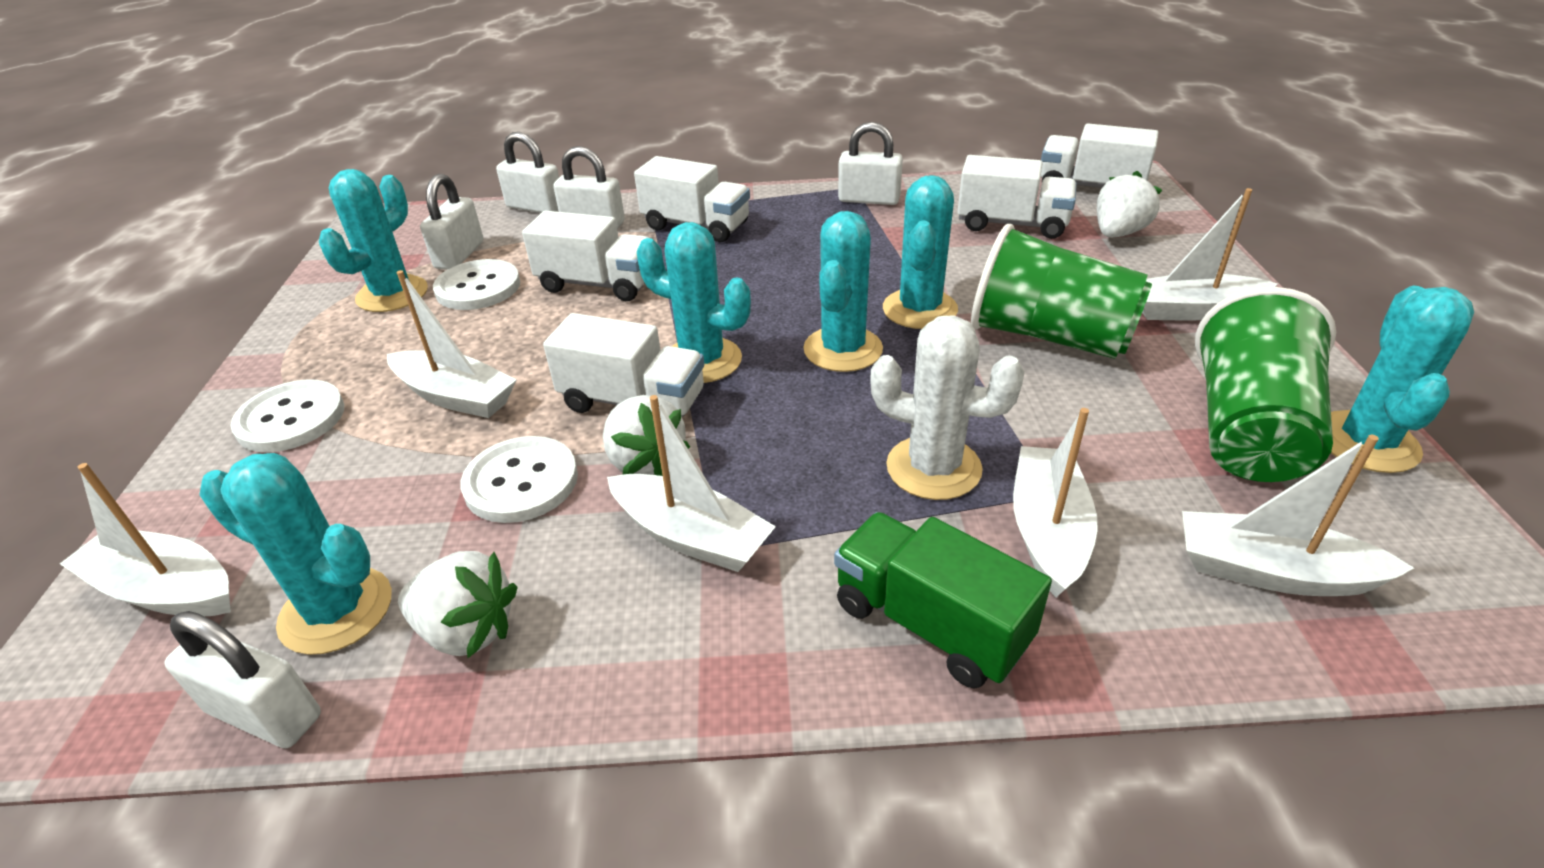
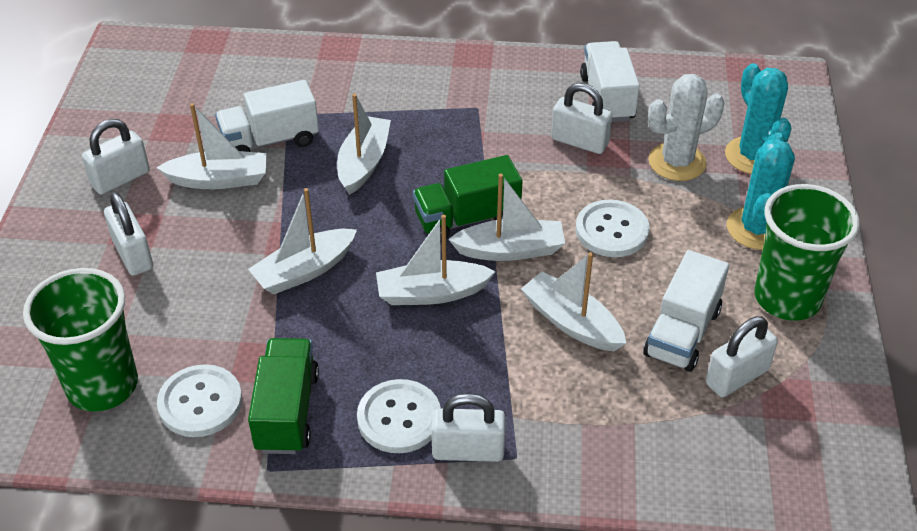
green truck: [834,512,1052,689] = 1 -> [248,338,319,454] [413,155,522,242] = 2
turquoise cactus: [199,453,392,655] [319,169,428,312] [637,222,751,383] [803,211,883,372] [883,175,958,329] [1331,286,1474,473] = 6 -> [725,63,792,174] [727,132,795,250] = 2
white strawberry: [398,551,518,658] [603,395,690,476] [1097,171,1162,238] = 3 -> none = 0
white truck: [522,211,649,301] [543,313,704,417] [634,156,750,242] [957,155,1077,239] [1041,123,1158,188] = 5 -> [215,80,319,152] [580,41,640,122] [643,250,729,372] = 3

